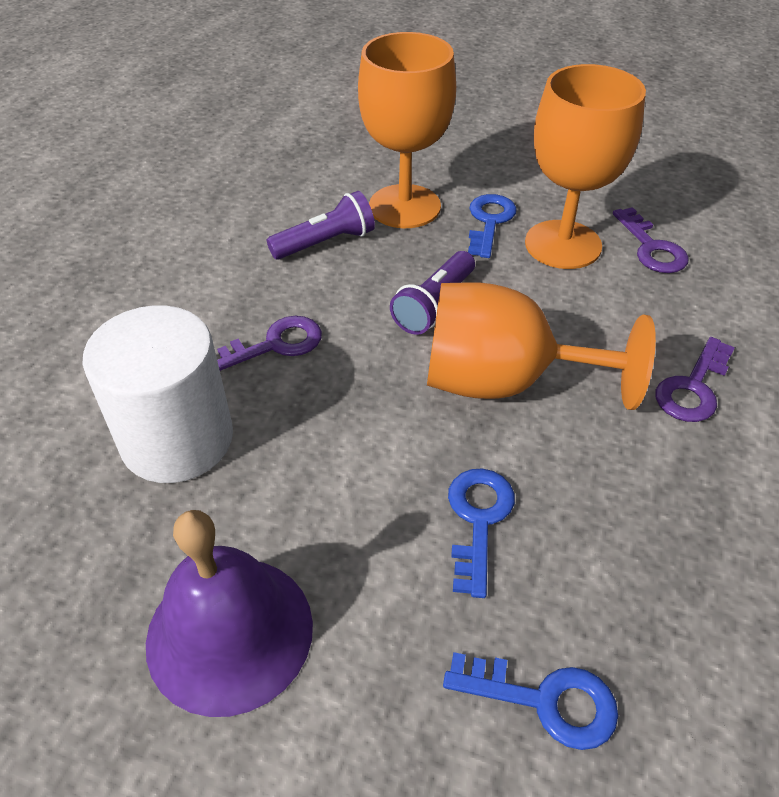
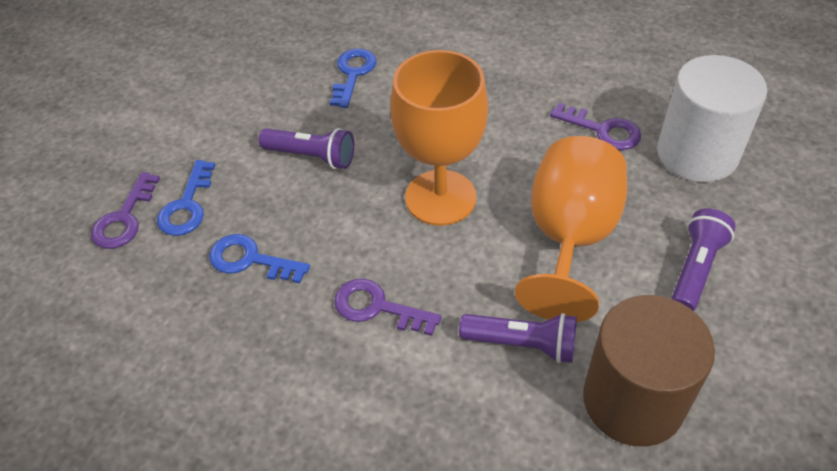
brown cylinder: none = 0 -> [583,295,715,447] = 1
orange goblet: [358,32,456,228] [427,282,656,410] [525,64,646,269] = 3 -> [390,50,488,226] [515,136,627,322] = 2
purple bell: [146,510,313,717] = 1 -> none = 0
purple flashlight: [267,191,375,260] [390,251,475,335] = 2 -> [258,128,354,169] [459,313,577,363] [671,208,736,311] = 3

